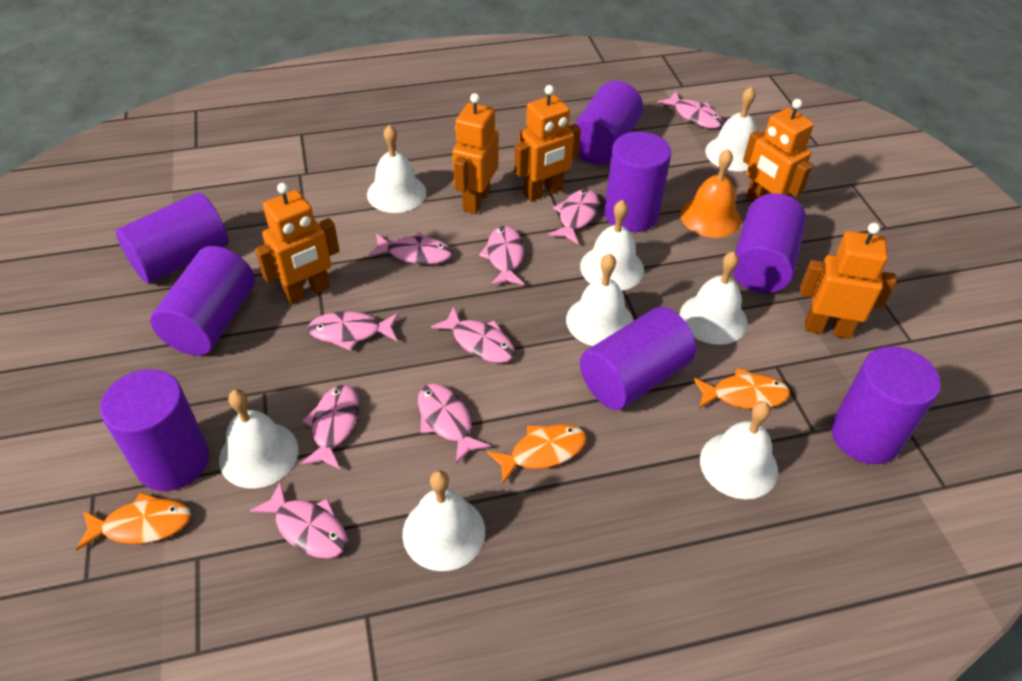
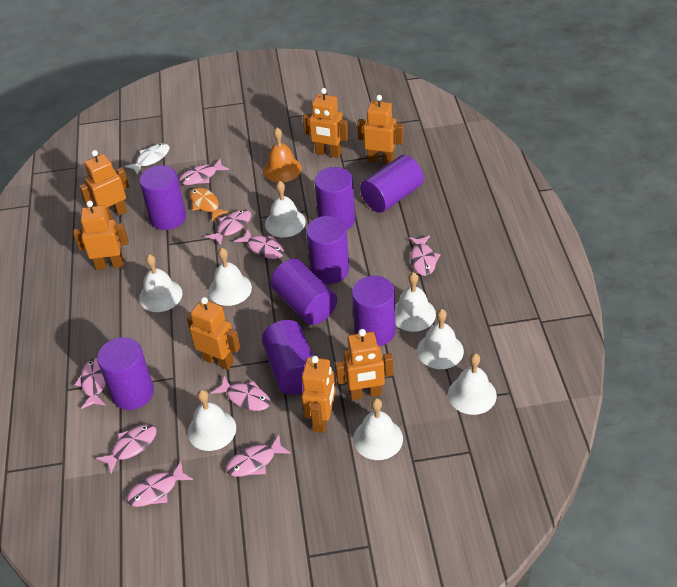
orange fish: [76,492,191,551] [487,424,587,484] [693,368,790,409] = 3 -> [190,187,229,221] = 1
orange robot: [255,183,340,305] [452,93,499,214] [514,85,581,202] [743,99,814,202] [800,223,897,339] = 5 -> [73,201,128,270] [79,150,129,220] [187,297,240,370] [301,356,336,433] [303,88,349,158] [335,329,393,400] [357,95,404,164] = 7
white fish: none = 0 -> [125,143,169,175] = 1

